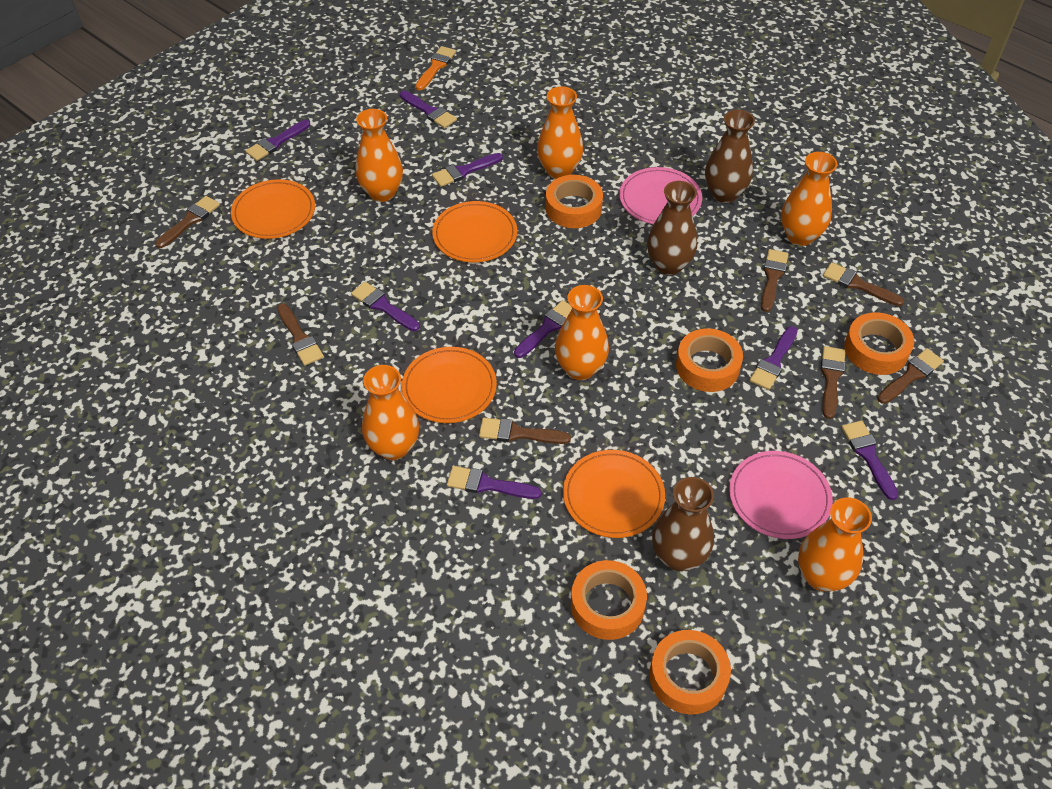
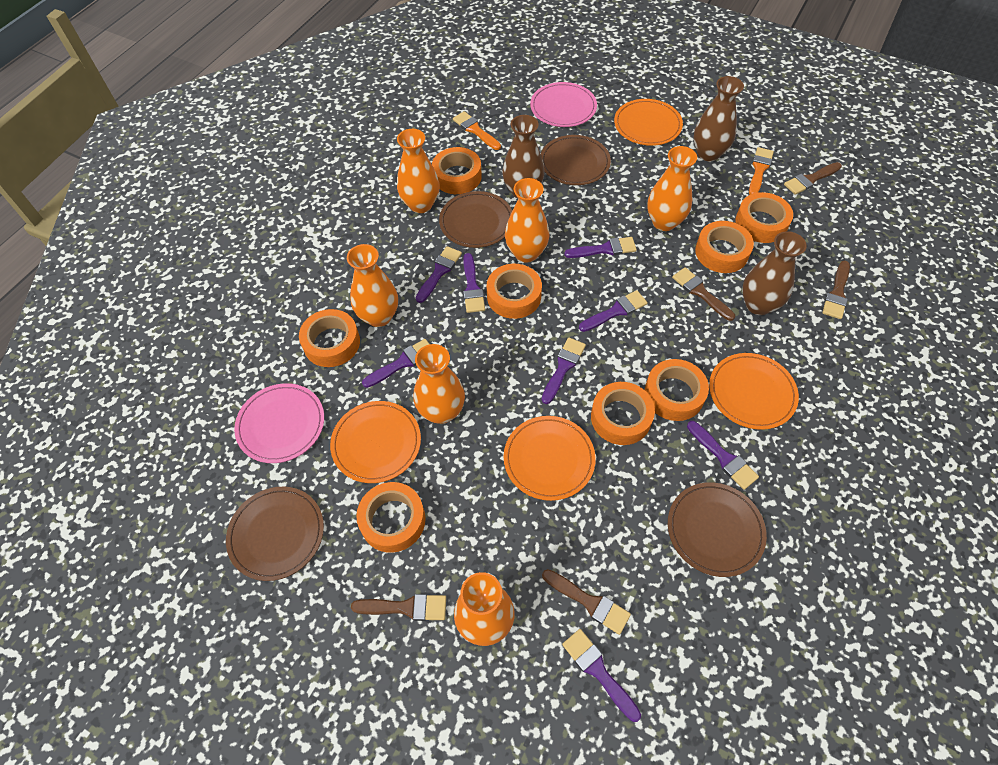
brown brush: [155,196,220,248] [277,303,324,366] [479,418,571,444] [761,249,788,312] [821,346,845,419] [823,262,904,306] [878,348,944,404] = 7 -> [351,594,446,621] [542,569,631,635] [672,267,735,321] [784,162,842,195] [822,260,850,319] = 5
brown plate: none = 0 -> [226,487,324,581] [439,191,512,248] [541,135,611,185] [668,482,767,577] = 4
orange brush: [416,46,456,91] = 1 -> [453,111,501,150] [749,147,774,195] = 2
orange tape: [546,175,603,228] [571,560,647,640] [650,630,731,715] [676,328,743,392] [844,312,914,375] = 5 -> [299,309,360,367] [356,482,426,553] [432,147,482,194] [487,264,542,319] [591,382,655,445] [644,359,709,421] [695,221,754,273] [735,192,793,243] = 8

